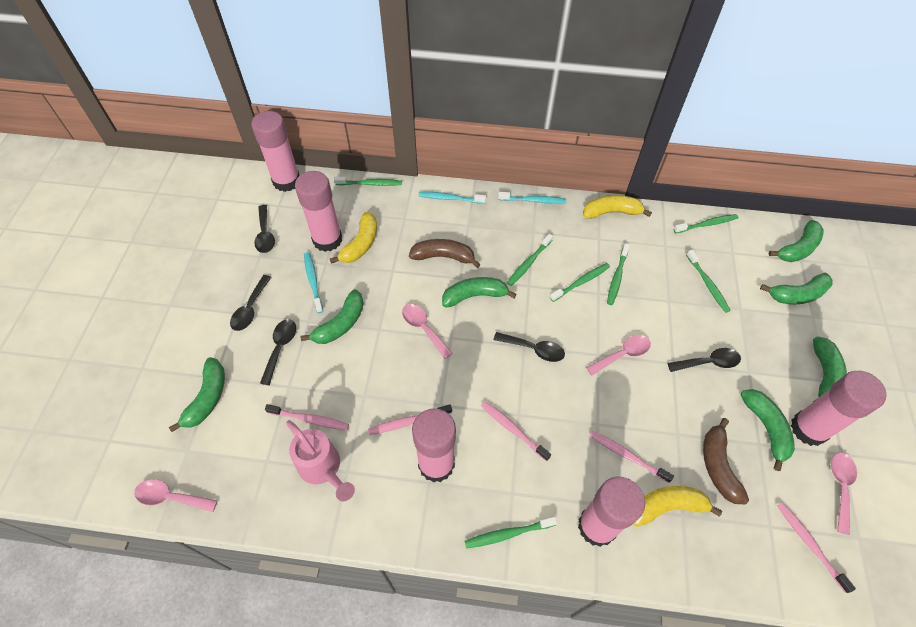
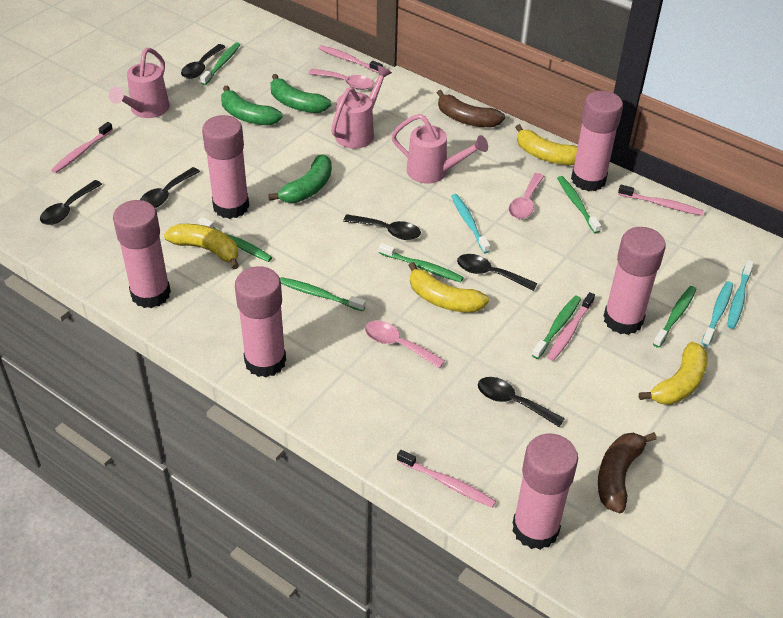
black spoon: [230,275,272,331] [254,205,275,253] [260,319,296,385] [493,332,565,362] [668,348,741,372] = 5 -> [40,180,102,225] [140,167,200,208] [181,44,225,79] [343,214,421,240] [457,254,537,291] [478,377,565,427] = 6
green banana: [169,357,225,432] [300,289,364,344] [442,277,517,308] [741,389,795,471] [760,273,832,304] [769,220,824,262] [813,336,847,402] = 7 -> [221,86,283,125] [268,154,332,203] [271,74,331,113] = 3
pink glue stick: [251,111,300,192] [295,171,342,252] [412,408,456,483] [578,476,645,547] [791,371,887,446] = 5 -> [113,200,171,308] [202,115,249,219] [235,266,286,377] [513,434,578,550] [571,91,623,191] [604,227,666,335] = 6
pink spoon: [134,479,217,512] [402,304,452,359] [586,335,651,375] [831,452,857,535] = 4 -> [308,69,374,90] [365,321,445,368] [509,173,544,219] = 3
pink watering can: [286,420,355,501] = 1 -> [108,48,170,118] [331,66,392,149] [391,114,488,184] = 3
yellow banana: [330,212,377,264] [583,195,652,219] [633,486,722,527] = 3 -> [164,224,239,269] [408,262,489,312] [515,124,578,165] [639,342,708,405] = 4

